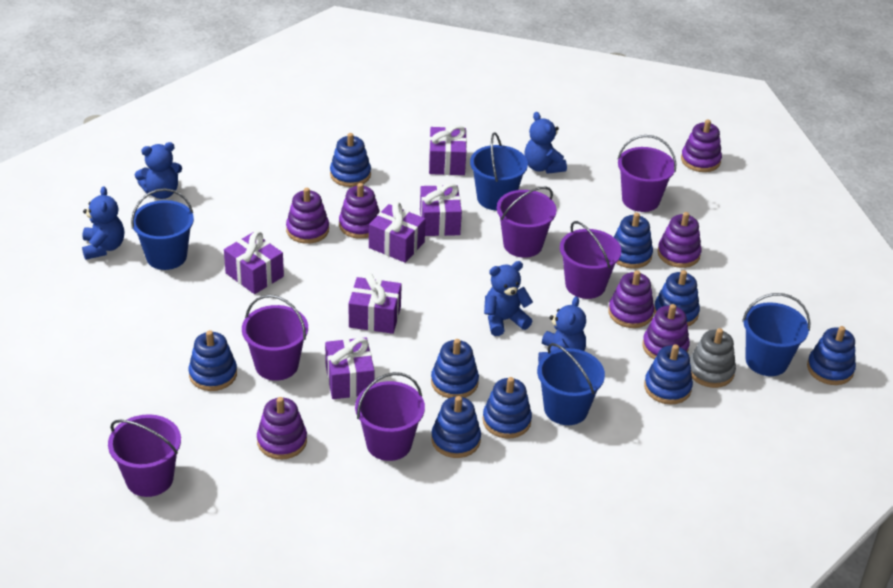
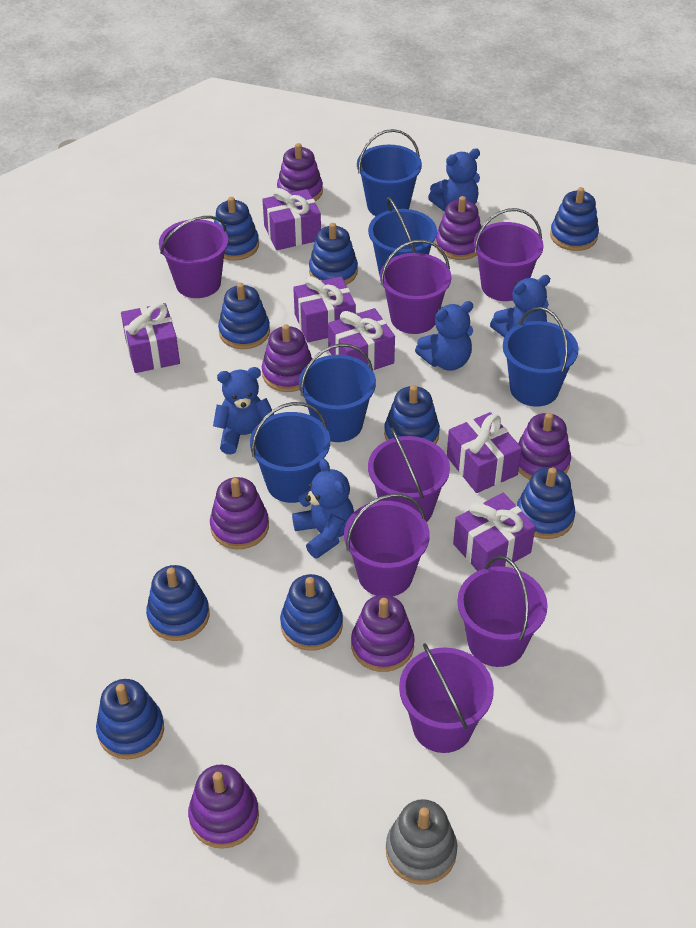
blue bucket: [131,188,194,270] [470,132,528,210] [537,343,605,425] [742,293,811,376] = 4 -> [250,402,330,503] [299,343,376,442] [357,129,422,216] [368,197,437,275] [503,307,579,407] = 5
purple bucket: [108,414,181,497] [242,295,308,381] [355,372,425,461] [497,186,557,258] [560,221,621,299] [618,135,676,212] = 6 -> [159,216,228,298] [344,494,430,596] [368,427,450,522] [380,239,451,334] [399,643,494,753] [457,556,548,667] [474,208,544,301] = 7

